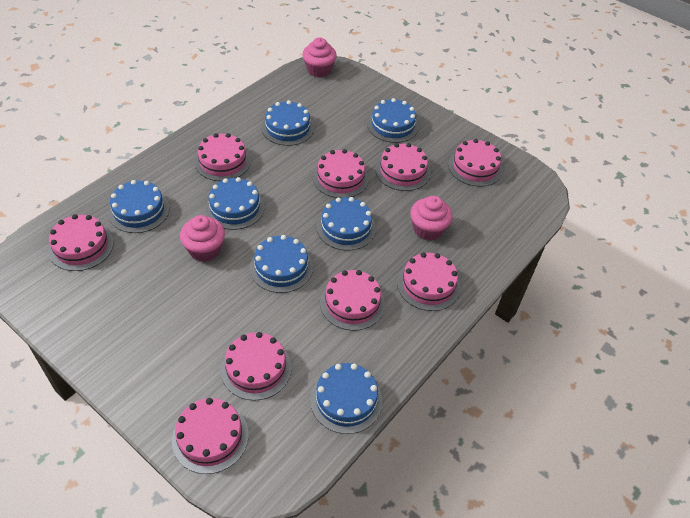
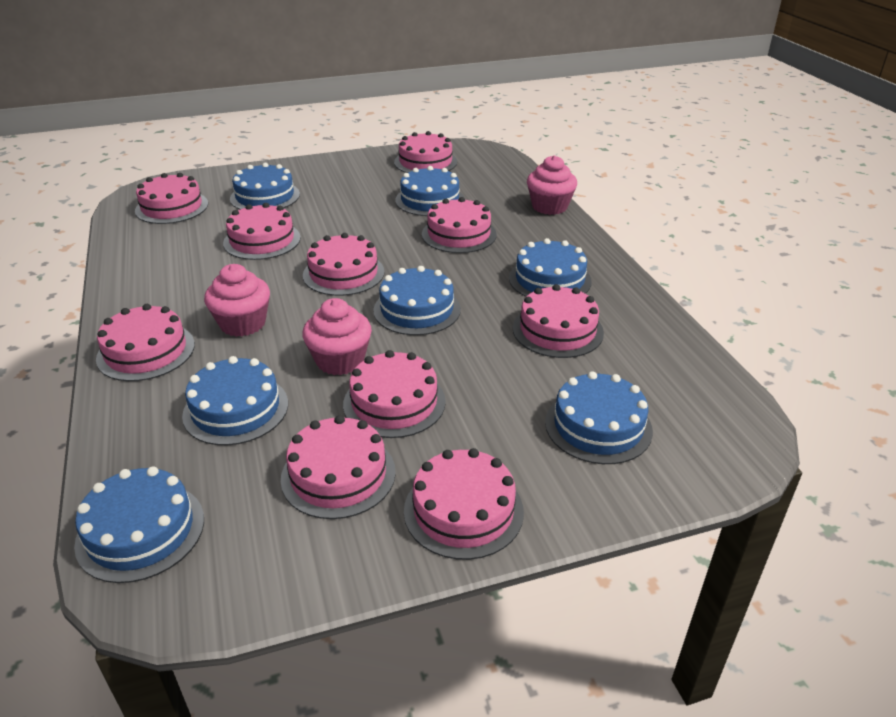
pink cake: [48,214,114,271] [172,398,248,474] [195,133,251,181] [221,332,292,401] [313,149,369,198] [320,270,385,331] [376,143,430,191] [397,252,460,311] [448,139,502,187] = 9 -> [96,304,195,381] [135,173,208,224] [223,203,301,260] [281,415,396,519] [303,233,385,296] [343,350,446,438] [394,131,457,173] [404,448,524,560] [422,197,497,253] [513,284,604,358] = 10

